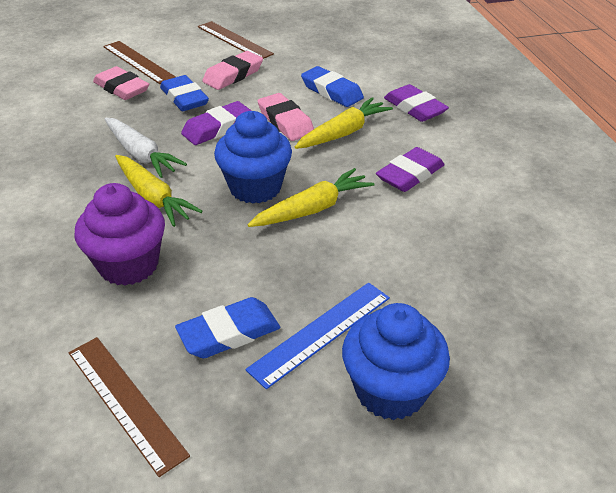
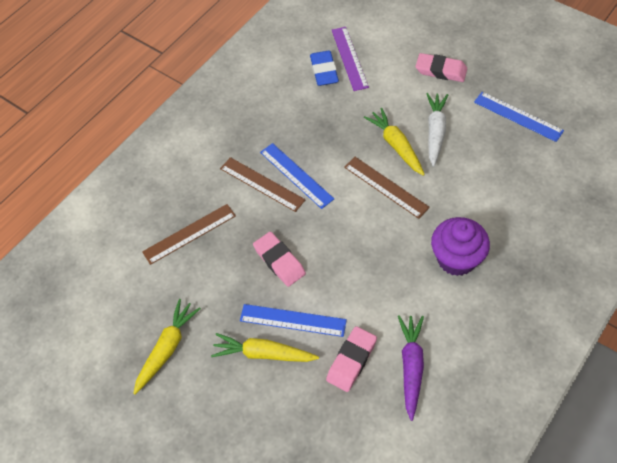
blue cupcake: [214,111,292,204] [342,303,450,420] = 2 -> none = 0
blue eraser: [160,75,209,111] [175,297,280,358] [301,66,364,107] = 3 -> [310,50,339,86] = 1
blue ruler: [245,282,390,389] = 1 -> [240,304,347,337] [260,143,334,209] [474,92,564,142] = 3
purple carrot: none = 0 -> [398,315,424,421] = 1
purple eraser: [181,101,252,145] [376,147,445,192] [384,84,449,122] = 3 -> none = 0
purple ruler: none = 0 -> [332,27,369,91] = 1

